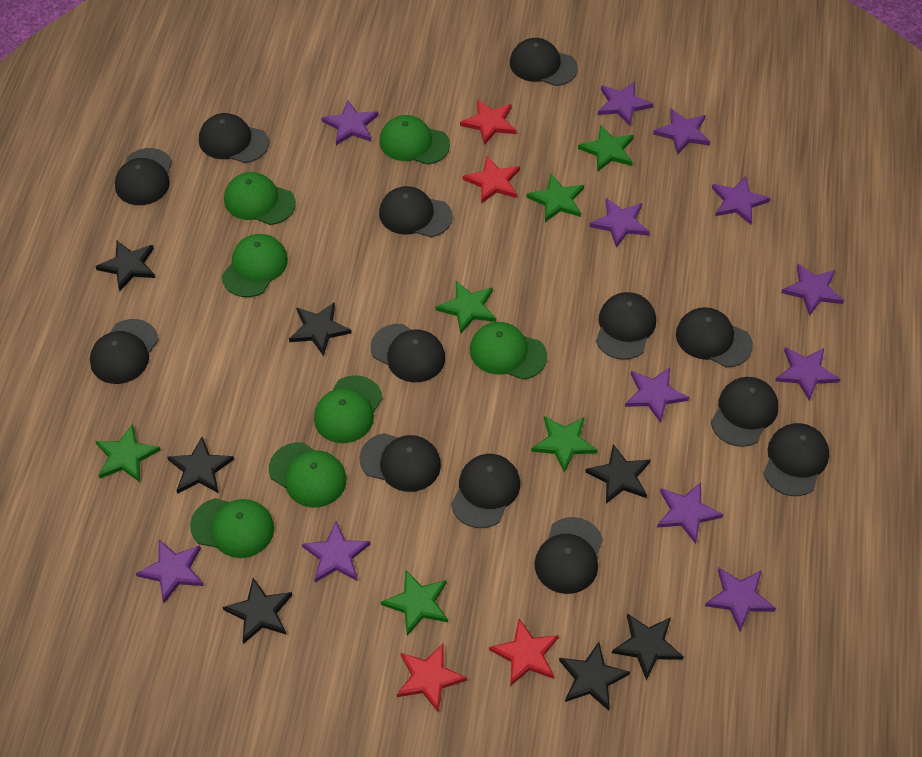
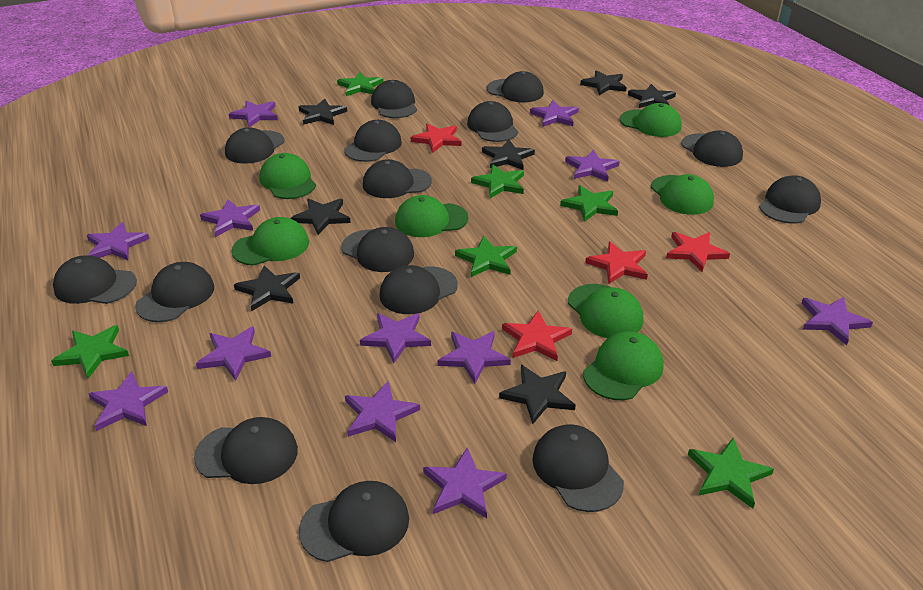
black cap: [90,319,158,384] [115,148,172,205] [199,113,269,163] [359,433,441,492] [371,324,445,382] [379,186,453,237] [451,454,520,528] [510,38,578,86] [534,517,603,594] [596,292,656,360] [676,307,753,367] [711,377,778,447] [763,423,829,496] = 13 -> [53,255,137,304] [135,262,214,322] [194,417,298,484] [225,127,285,164] [299,481,409,562] [341,227,414,272] [344,120,402,162] [363,159,432,198] [371,80,417,118] [379,265,458,314] [467,101,519,142] [487,71,544,102] [532,424,624,512] [681,130,743,167] [759,175,821,224] = 15

